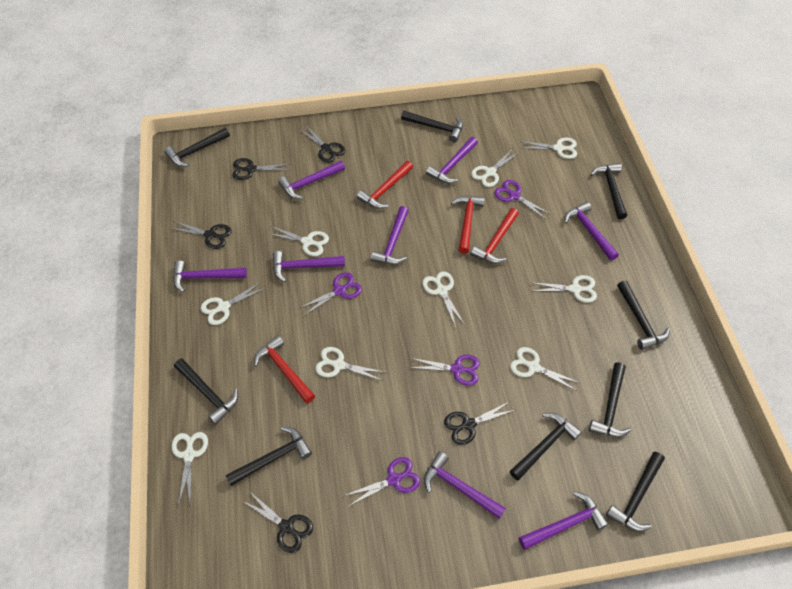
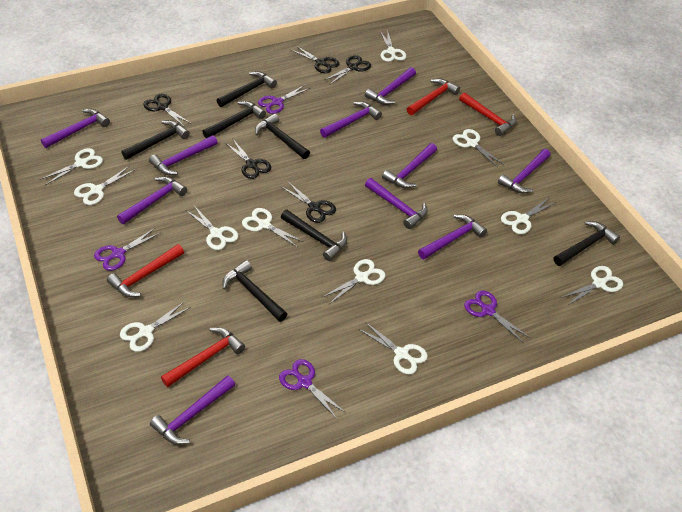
black hammer: [164,128,230,167] [174,358,238,425] [225,427,312,486] [401,111,463,142] [510,413,582,480] [589,362,631,437] [590,163,627,219] [606,452,665,532] [617,280,670,350] = 9 -> [121,120,190,160] [202,101,266,138] [217,71,277,107] [223,260,287,322] [255,113,310,159] [281,210,347,261] [554,221,620,266] = 7
purple hammer: [173,260,247,292] [273,251,345,282] [278,161,345,199] [371,206,409,265] [424,451,506,519] [426,137,478,183] [519,492,608,550] [564,202,619,261] = 8 -> [41,109,110,148] [117,176,187,224] [149,135,218,175] [150,375,235,445] [320,101,382,138] [365,67,416,105] [365,178,428,229] [382,143,437,188] [418,214,487,259] [498,149,550,193] = 10
white scissors: [171,432,208,506] [201,282,266,325] [269,226,329,256] [315,347,384,381] [422,272,465,327] [471,150,520,187] [510,347,580,391] [520,138,577,159] [531,275,597,303] = 9 -> [40,148,103,185] [74,166,135,205] [120,301,191,352] [186,206,239,250] [242,208,304,247] [323,259,385,304] [358,322,428,374] [380,30,406,62] [453,129,504,168] [501,198,556,234] [561,266,623,306] = 11

